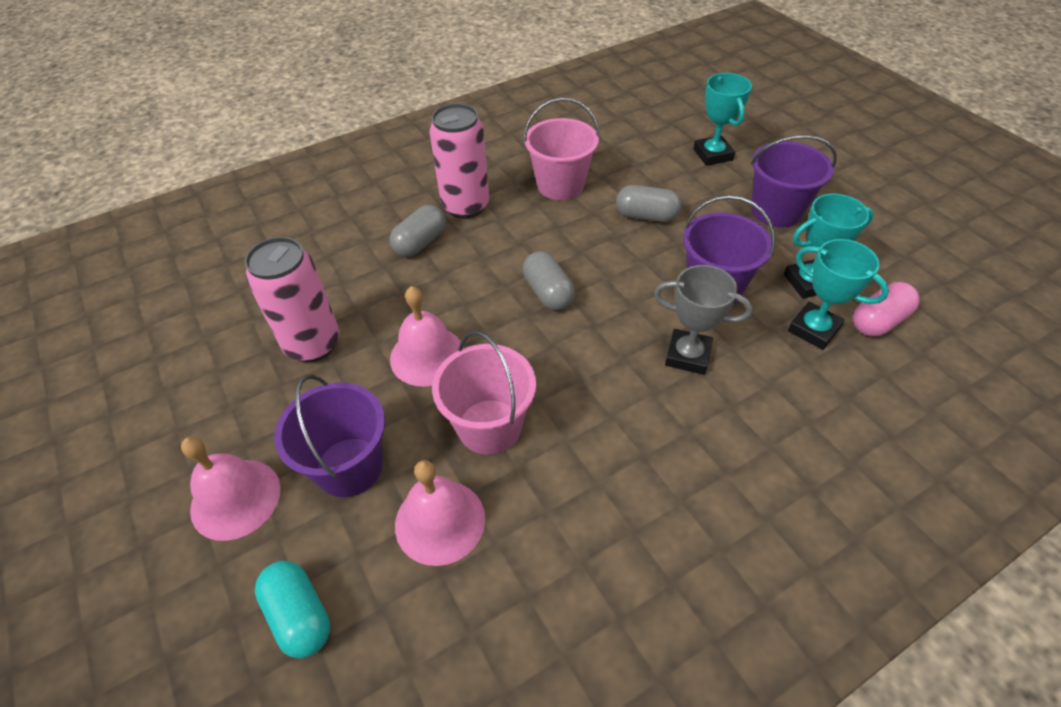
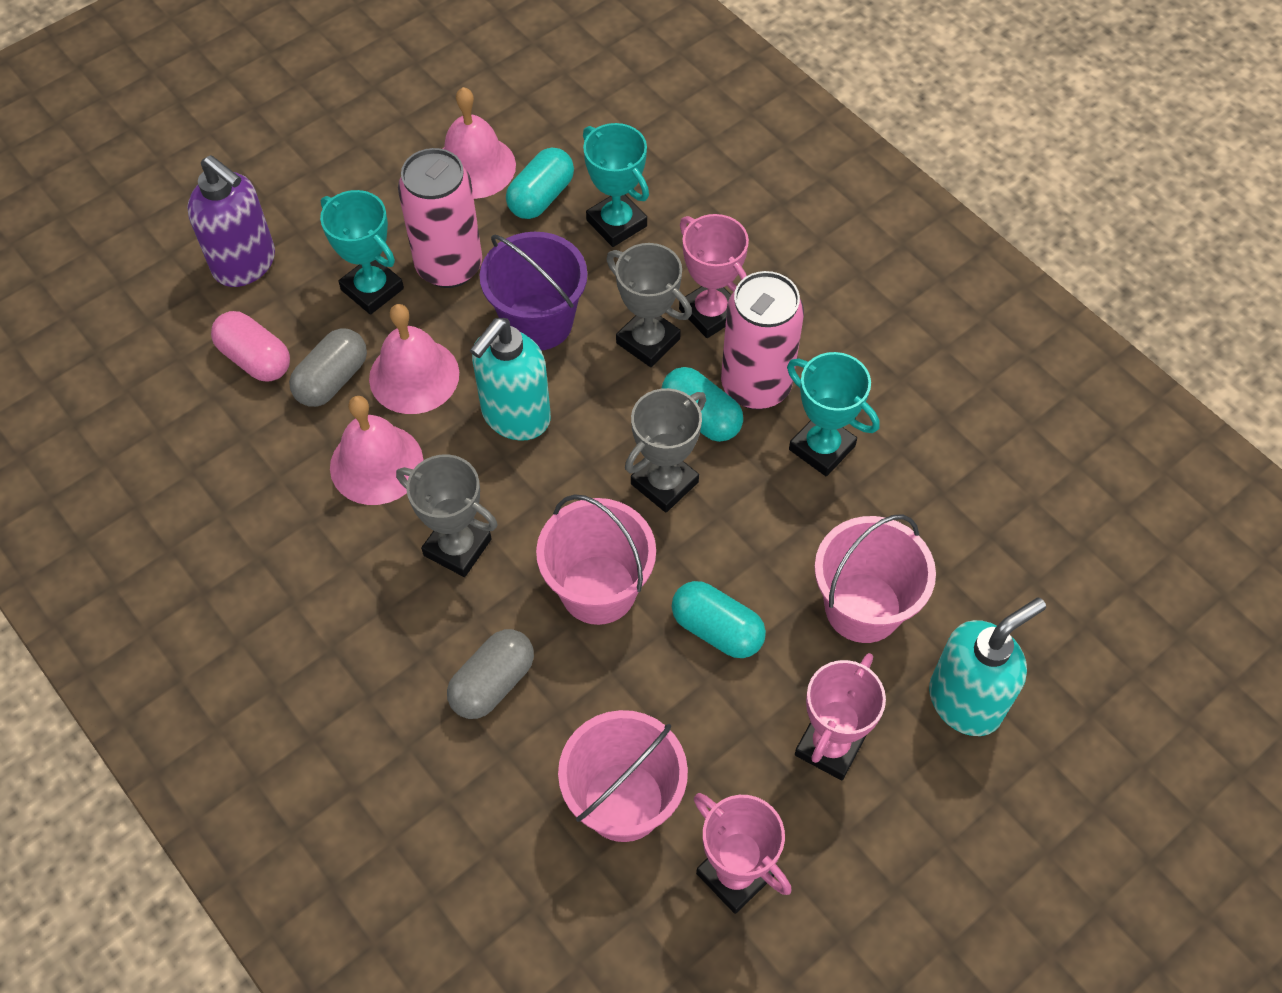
grey capsule: [390,205,446,257] [523,251,575,310] [616,185,681,222] = 3 -> [289,328,367,407] [447,629,534,719] = 2
grey trophy: [654,265,753,375] = 1 -> [396,454,498,577] [606,243,692,367] [625,388,706,513] = 3
pink bucket: [432,331,536,455] [523,98,600,200] = 2 -> [536,494,656,625] [558,710,688,842] [814,514,936,643] = 3
pink trophy: none = 0 -> [679,214,749,338] [694,793,791,914] [795,653,886,780] = 3
purple bucket: [274,375,385,497] [683,195,775,304] [751,135,837,227] = 3 -> [480,232,588,350] = 1
purple soap dispenser: none = 0 -> [187,155,275,287] = 1
turquoise capsule: [255,561,330,659] = 1 -> [506,148,574,219] [662,367,743,442] [672,581,766,658] = 3
turquoise soap dispenser: none = 0 -> [470,318,551,441] [929,598,1046,736] = 2

